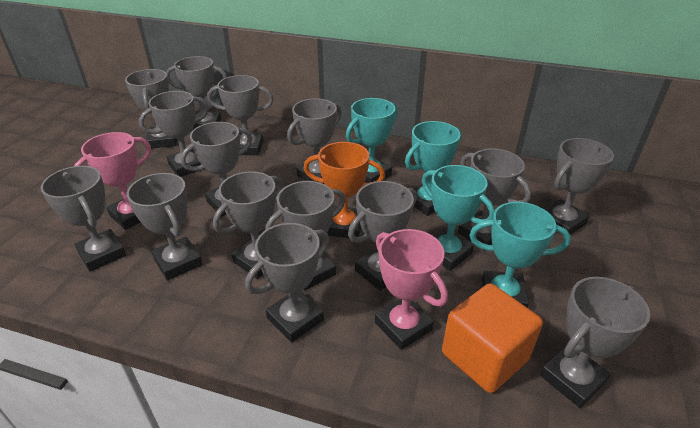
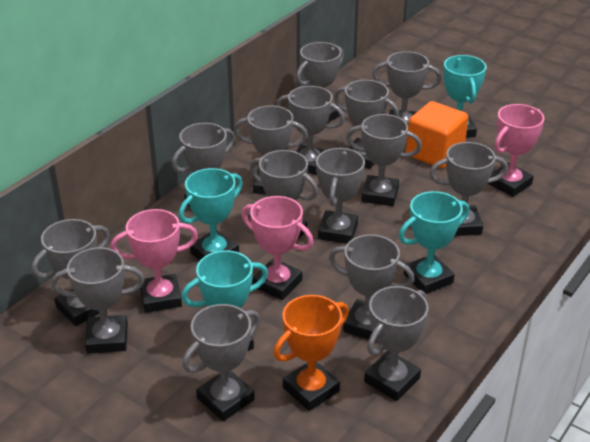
pink trophy: [74,132,151,230] [375,229,448,350] = 2 -> [110,209,198,313] [241,196,314,300] [488,104,544,197] = 3

